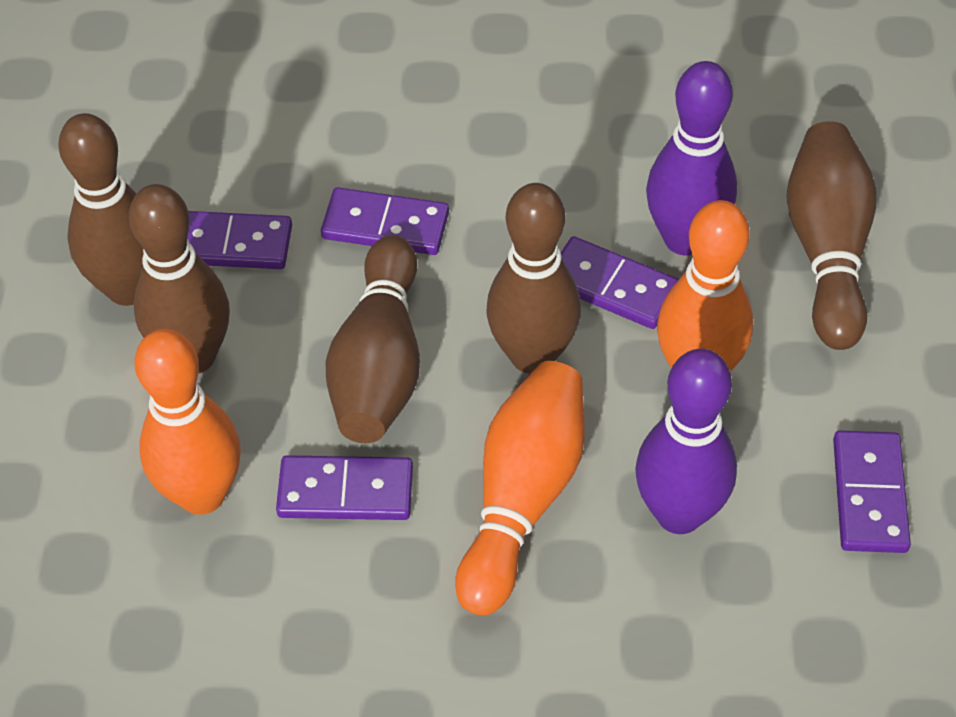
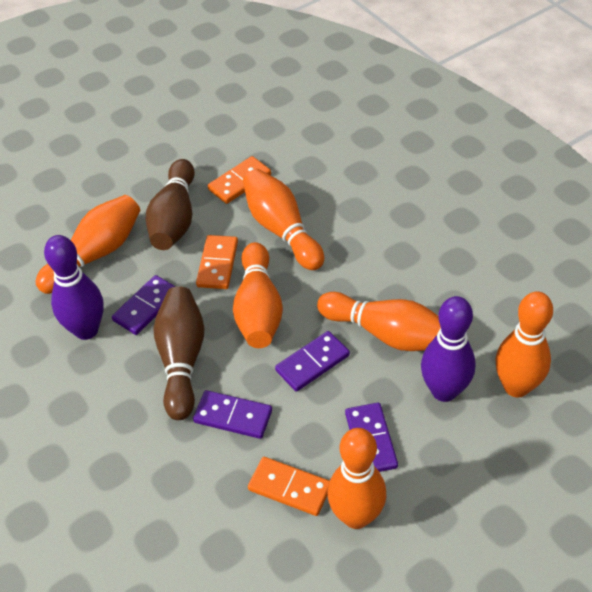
brown bowling pin: [58,113,144,306] [129,184,230,374] [326,235,420,443] [486,183,581,374] [786,121,877,350] = 5 -> [146,159,195,250] [153,286,205,420] = 2
orange bowling pin: [135,329,241,515] [455,361,585,615] [657,200,753,372] = 3 -> [36,195,140,294] [233,242,283,348] [243,169,324,270] [317,292,441,351] [328,428,386,529] [495,291,553,398] = 6
orange domino: none = 0 -> [196,235,238,289] [208,156,271,204] [248,457,330,516] = 3
purple domino: [187,211,292,269] [276,455,413,520] [321,187,449,255] [561,236,679,329] [833,430,911,553] = 5 -> [112,275,176,335] [193,390,272,439] [275,331,350,392] [345,403,398,472] = 4

